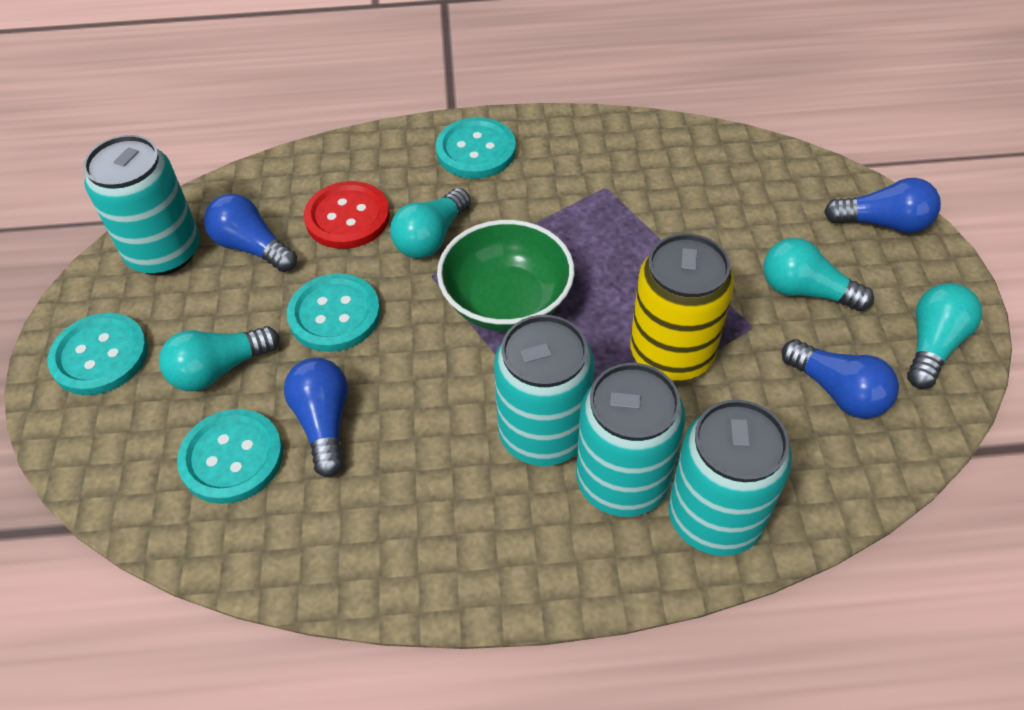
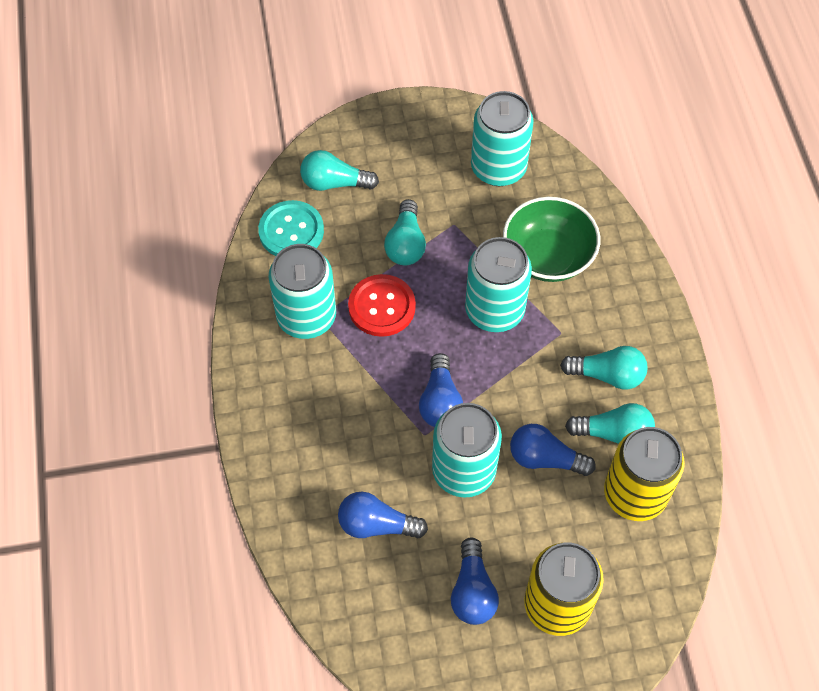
turquoise button: [48,313,148,395] [177,409,283,504] [287,274,380,352] [436,117,516,179] = 4 -> [258,200,324,256] = 1
yellow can: [630,233,734,381] = 1 -> [524,543,604,636] [604,427,685,521] = 2

